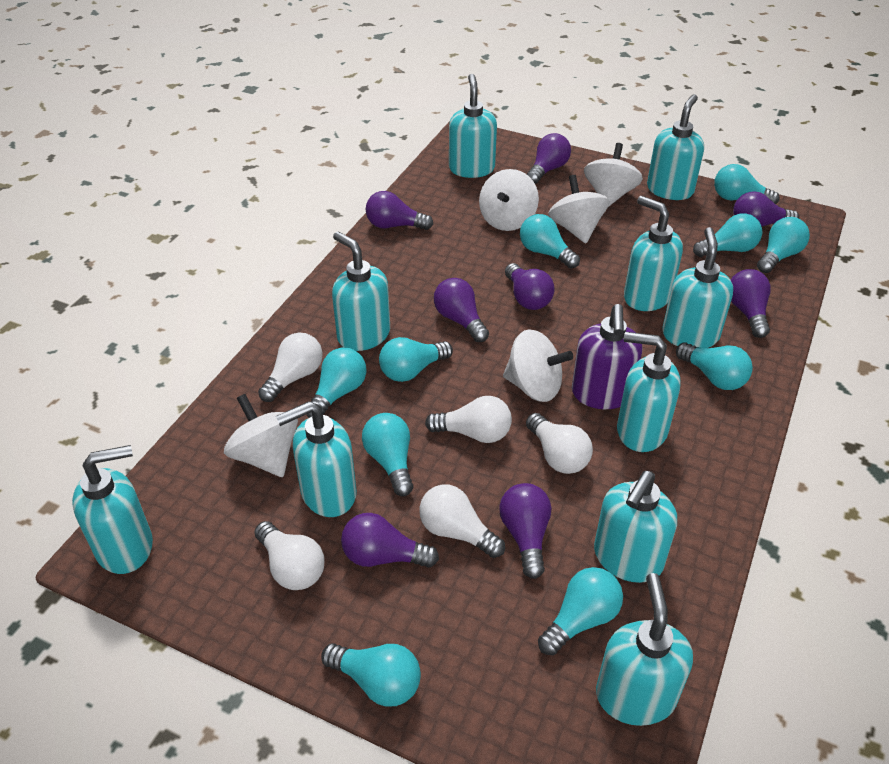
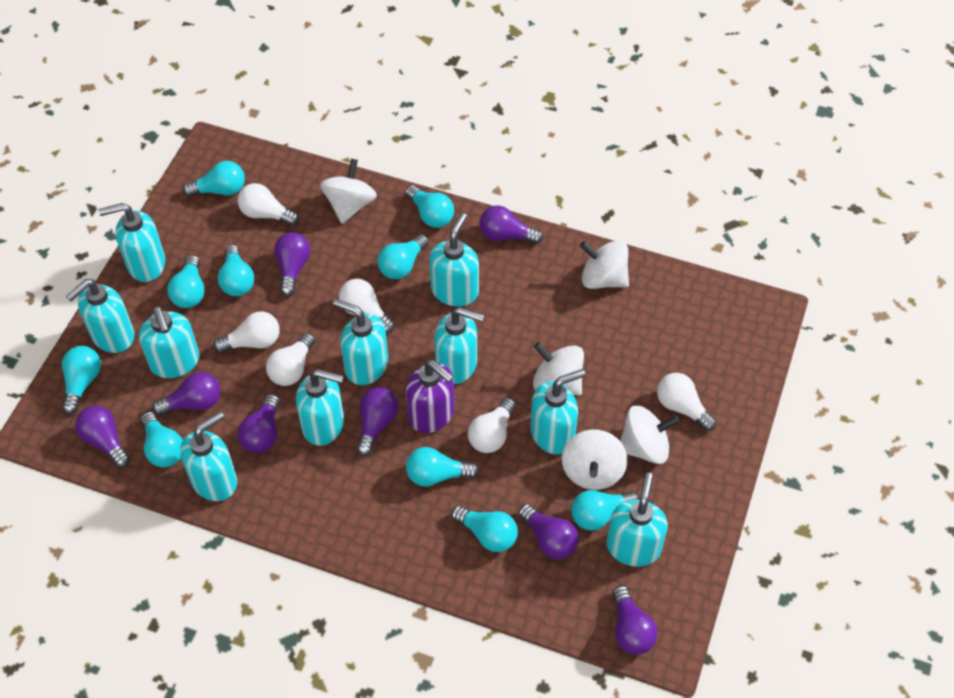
white light bulb: [254,521,325,590] [258,333,323,402] [419,484,505,558] [425,396,512,443] [526,413,593,474] = 5 -> [213,311,279,353] [238,183,299,226] [266,333,315,386] [339,279,394,334] [468,398,516,453] [657,373,717,431] = 6

